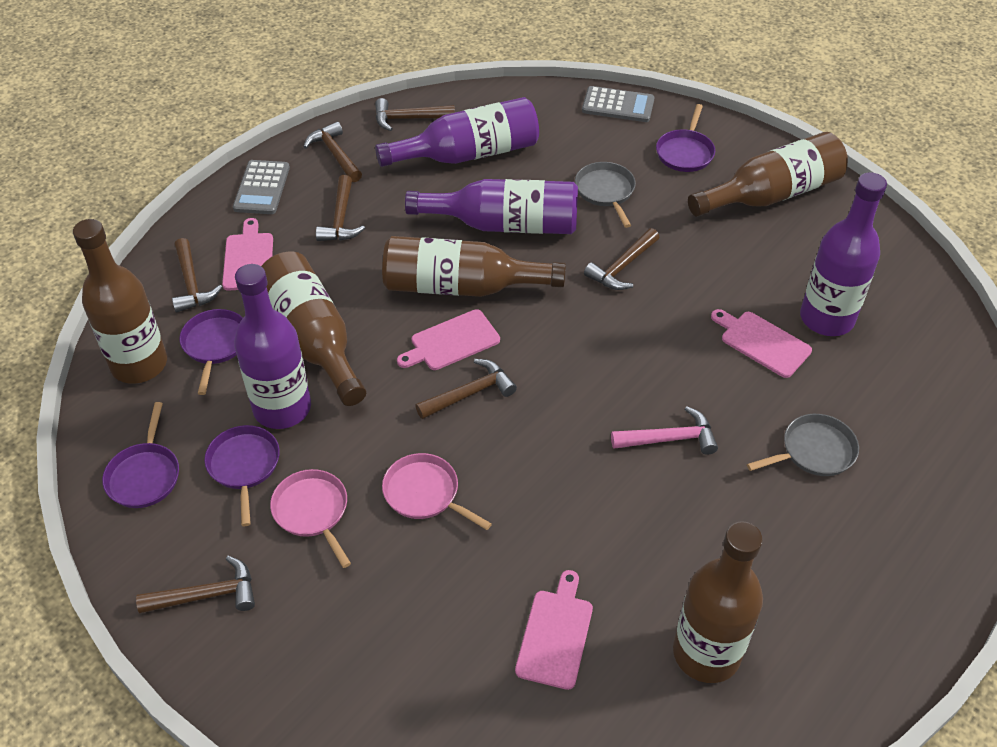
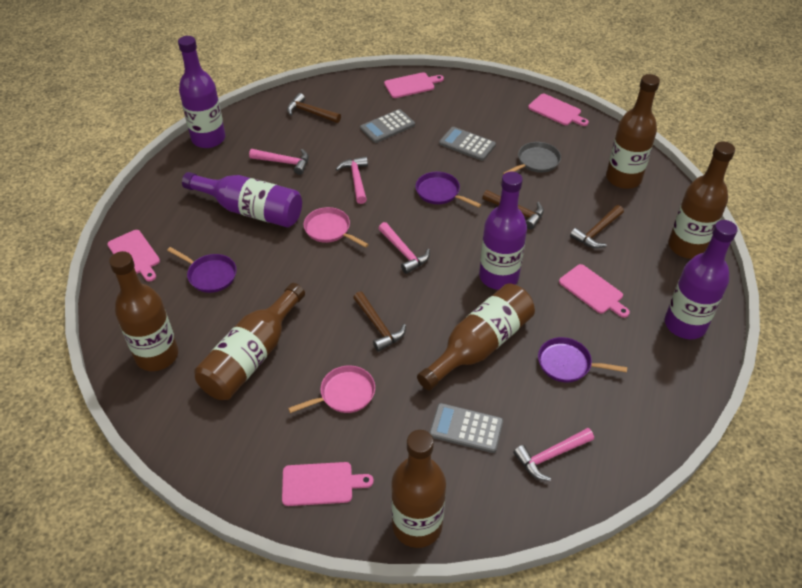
brown bottle: [73,219,167,384] [261,252,366,406] [382,236,566,297] [673,521,763,683] [688,132,848,217] = 5 -> [109,251,178,371] [194,283,305,400] [391,430,446,548] [417,284,535,391] [606,74,660,189] [668,141,735,259] = 6
brown hammer: [136,556,255,613] [172,238,222,313] [303,122,362,182] [316,175,365,241] [375,98,455,131] [415,359,517,419] [584,228,660,290] = 7 -> [287,93,341,123] [353,291,406,352] [482,190,544,229] [570,205,624,248] = 4
grey calculator: [233,160,290,214] [582,86,655,122] = 2 -> [360,109,415,143] [429,403,503,453] [439,127,496,161] = 3
grey pan: [575,162,636,228] [747,414,859,476] = 2 -> [503,142,561,175] = 1
pink cutting board: [222,218,273,291] [397,309,500,370] [515,570,593,690] [711,309,812,378] = 4 -> [108,230,160,281] [282,462,374,506] [384,72,444,98] [528,94,589,126] [559,264,630,318] = 5
pink hammer: [611,406,718,455] = 1 -> [249,149,309,175] [336,156,368,204] [378,222,430,274] [513,428,594,481] = 4
purple pan: [102,402,179,508] [179,309,243,395] [204,425,280,526] [656,104,715,172] = 4 -> [167,247,237,293] [415,172,481,208] [538,337,627,382] = 3

